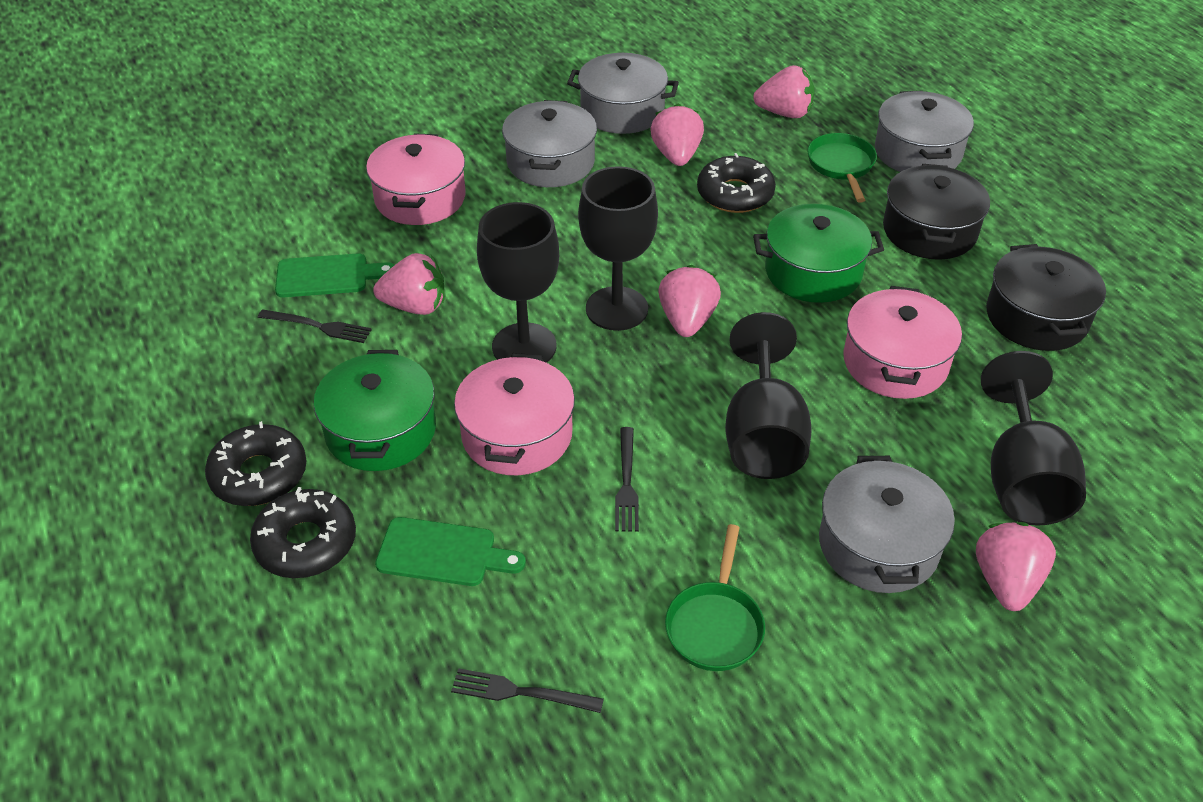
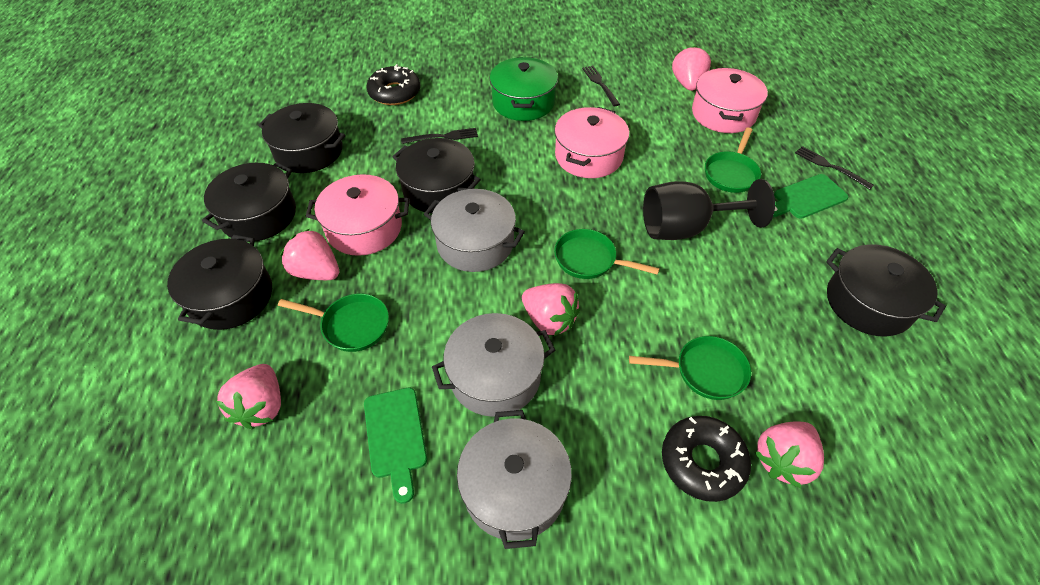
black donut: [205,421,306,506] [250,487,356,578] [697,153,776,213] = 3 -> [366,64,420,105] [662,416,751,502] = 2
black goblet: [477,202,559,363] [578,166,658,331] [725,312,812,479] [981,351,1086,526] = 4 -> [643,179,775,240] = 1
black pot: [883,164,990,260] [986,244,1106,351] = 2 -> [167,235,272,330] [202,162,296,242] [258,103,345,173] [392,138,481,213] [826,244,946,336] = 5
green pan: [665,524,765,671] [807,133,877,203] = 2 -> [278,294,389,352] [554,229,660,279] [629,336,751,400] [705,127,761,193] = 4
green pot: [314,350,436,471] [753,204,884,303] = 2 -> [490,57,558,121] = 1
grey pot: [502,100,597,187] [567,53,679,134] [819,456,955,593] [875,91,974,172] = 4 -> [424,189,525,272] [432,313,555,417] [457,410,572,549] = 3

